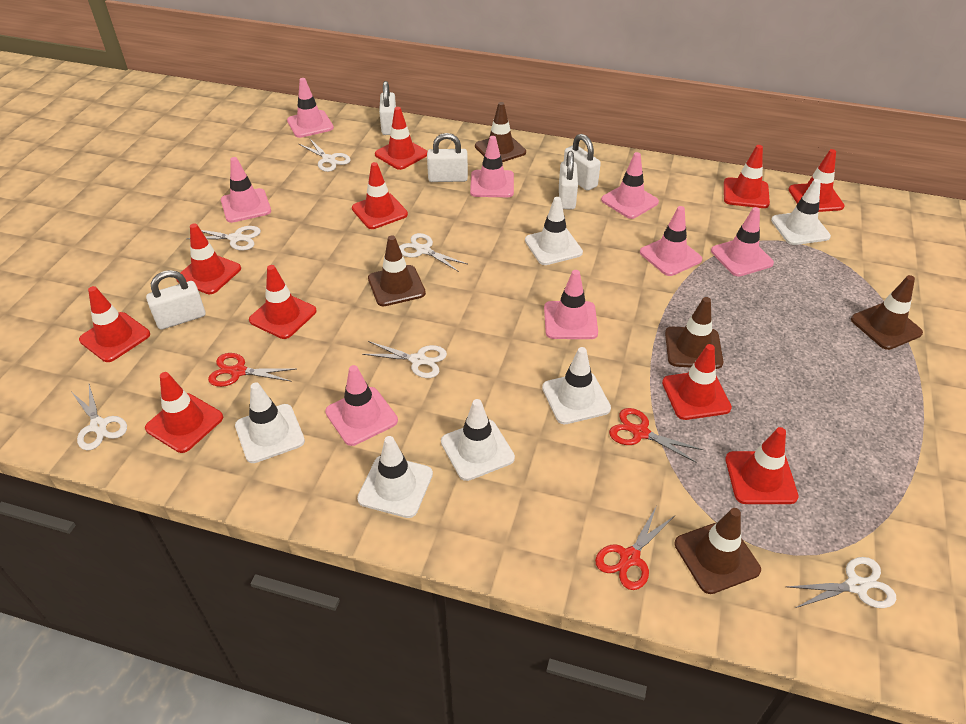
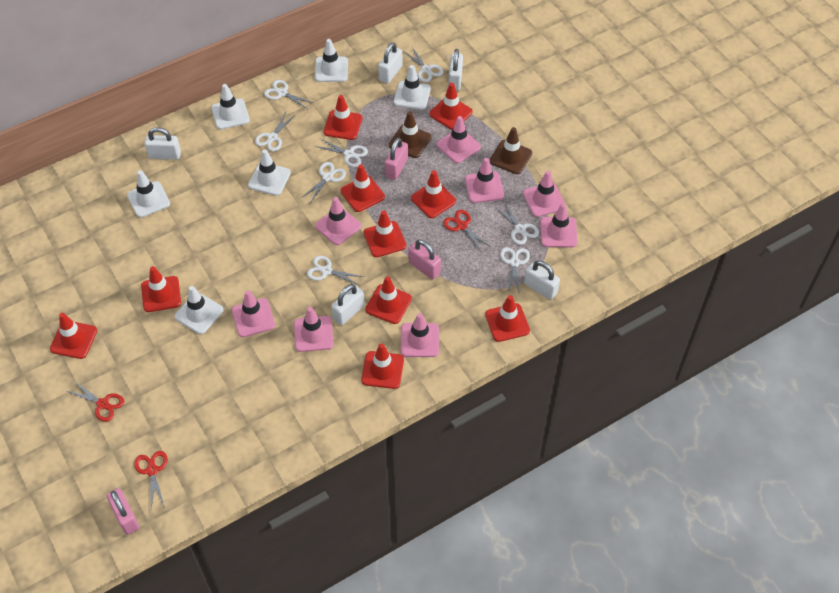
brown traffic cone: [368,235,426,306] [475,102,526,162] [665,297,723,369] [674,508,761,594] [851,275,923,350] = 5 -> [389,111,431,158] [490,127,532,174] = 2
pink padlock: none = 0 -> [106,488,139,535] [385,137,408,180] [409,239,441,280] = 3
white scissors: [72,384,127,451] [186,226,261,251] [299,138,351,172] [362,341,447,378] [399,233,467,272] [786,557,896,608] = 6 -> [255,112,295,151] [264,80,314,109] [301,162,346,202] [307,256,365,285] [315,138,368,167] [403,47,443,82] [494,202,539,245] [500,247,530,295] = 8

